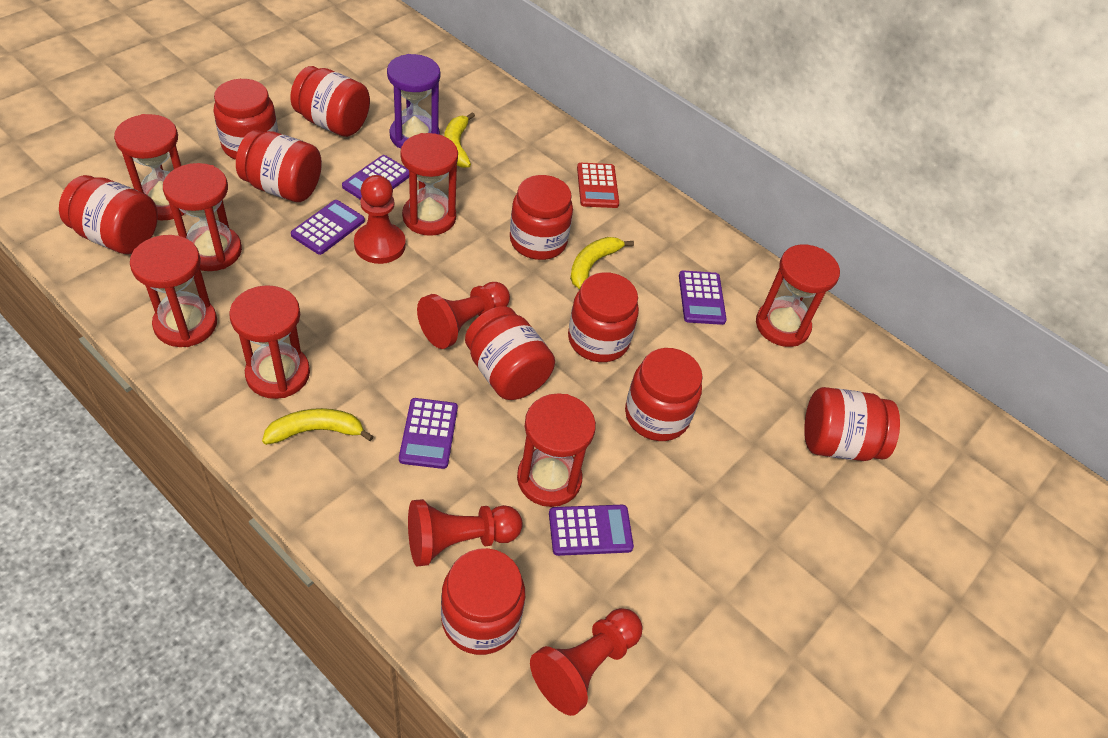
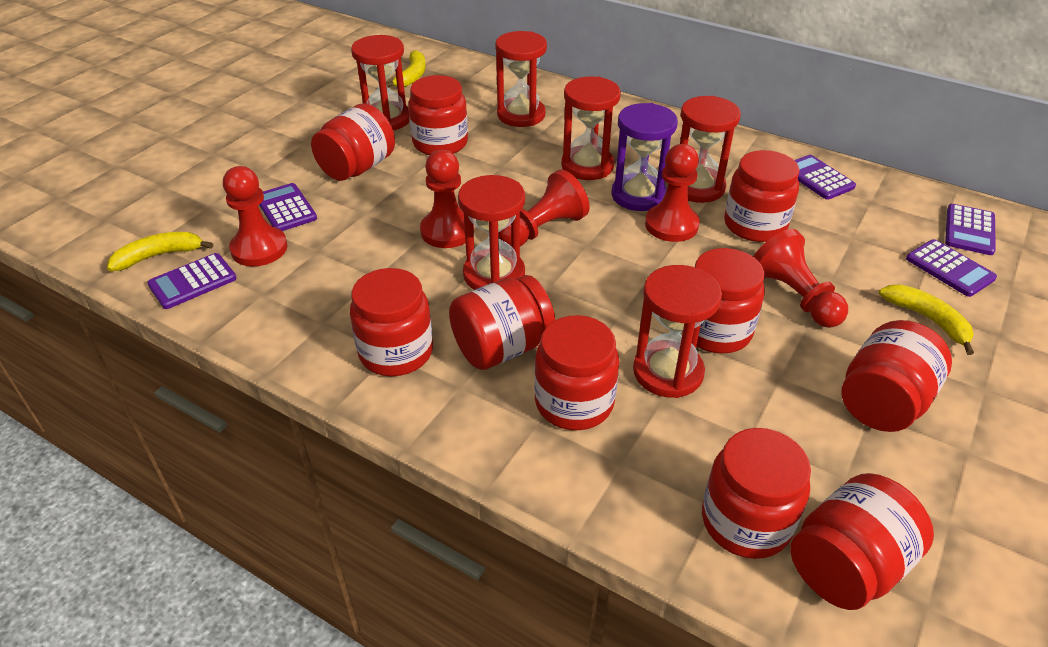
red calculator: [577,163,619,208] = 1 -> none = 0
red hourglass: [114,114,185,221] [130,235,217,347] [163,163,242,271] [229,285,310,399] [400,133,458,236] [517,393,596,507] [756,244,840,347] = 7 -> [351,35,410,131] [458,175,525,290] [495,31,547,127] [561,77,621,180] [633,265,722,398] [680,96,741,203] = 6
red pawn: [354,175,406,264] [408,499,523,566] [417,282,510,349] [530,608,643,716] = 4 -> [223,166,288,267] [420,150,474,248] [498,169,590,246] [645,144,700,242] [753,229,848,328] = 5

